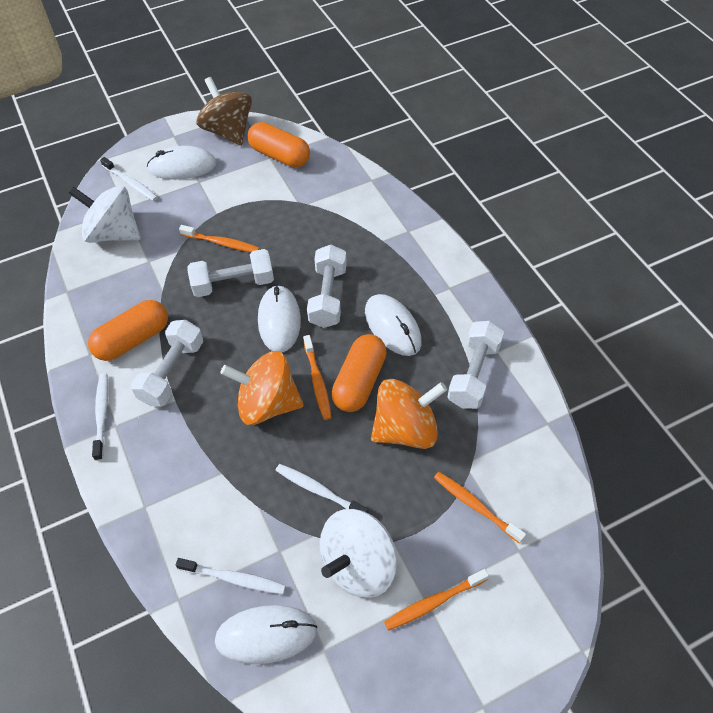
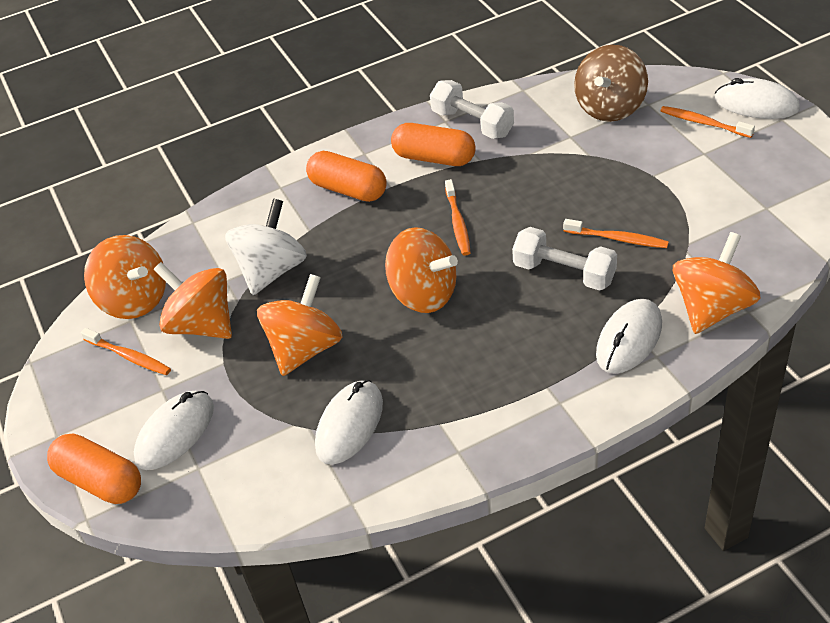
orange spinning top: [220,351,304,425] [371,379,447,449] = 2 -> [84,235,166,319] [154,262,232,339] [257,274,343,376] [385,227,458,313] [673,232,761,334] = 5
white dumbbell: [131,320,203,406] [188,249,274,297] [307,245,347,328] [448,321,504,409] = 4 -> [430,80,514,139] [512,227,617,291] = 2
white spinning top: [69,186,141,243] [320,509,397,598] = 2 -> [225,199,307,295] = 1
white toothbrush: [92,373,108,461] [100,157,158,201] [176,558,286,594] [275,464,369,513] = 4 -> none = 0

